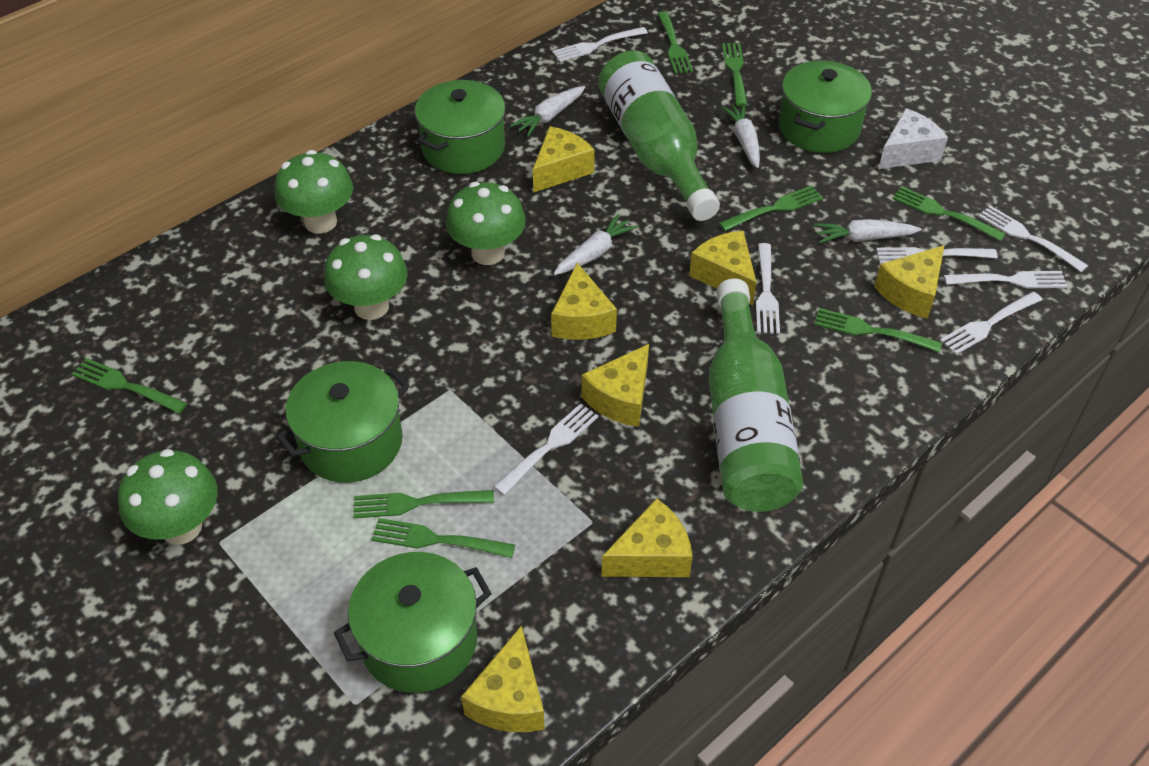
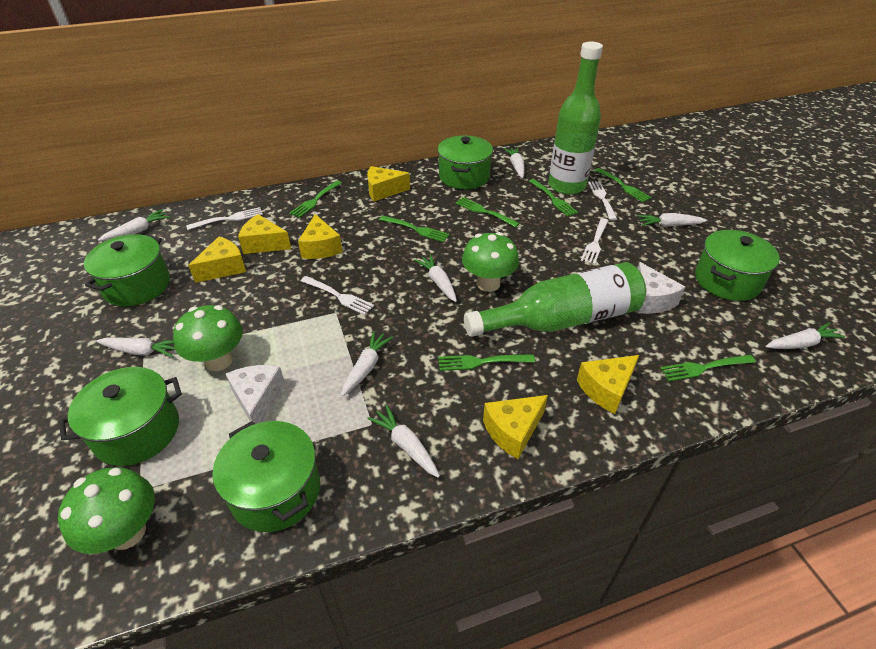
green fork: [72,358,188,414] [353,490,494,518] [371,518,515,558] [657,11,693,74] [719,185,823,231] [722,43,747,107] [814,308,942,352] [892,187,1006,241] = 8 -> [289,181,342,218] [379,216,450,242] [438,354,535,371] [455,197,520,227] [529,179,578,217] [595,168,652,202] [660,355,756,382] = 7
green mushroom: [118,449,218,545] [275,150,353,234] [324,234,408,320] [446,182,526,265] = 4 -> [58,467,155,554] [173,305,243,371] [462,232,519,292] = 3
green pot: [276,361,409,483] [334,552,492,693] [415,80,506,174] [779,61,872,153] = 4 -> [59,367,182,466] [84,234,170,307] [213,421,320,532] [437,135,493,189] [695,230,780,301] = 5
white carrot: [510,86,585,137] [553,214,638,275] [721,103,760,168] [814,219,922,244] = 4 -> [96,338,175,357] [98,210,170,241] [341,331,393,396] [367,405,440,478] [414,254,457,302] [504,148,525,178] [638,213,707,227] [765,322,845,349] = 8
white cheese: [879,108,948,169] = 1 -> [226,365,285,424] [637,262,685,314] = 2
white fork: [494,403,599,495] [552,27,648,62] [756,243,780,334] [876,247,998,264] [940,292,1042,355] [944,271,1068,289] [978,206,1088,272] = 7 -> [186,207,263,230] [301,276,374,315] [581,218,609,265] [588,181,617,221] = 4
yellow cheese: [461,625,545,732] [533,126,595,193] [551,263,617,340] [582,344,649,427] [601,498,693,577] [689,231,757,305] [874,245,944,319] = 7 -> [188,237,246,283] [238,214,291,254] [298,214,342,259] [367,166,410,202] [483,395,548,459] [577,355,639,414] = 6

